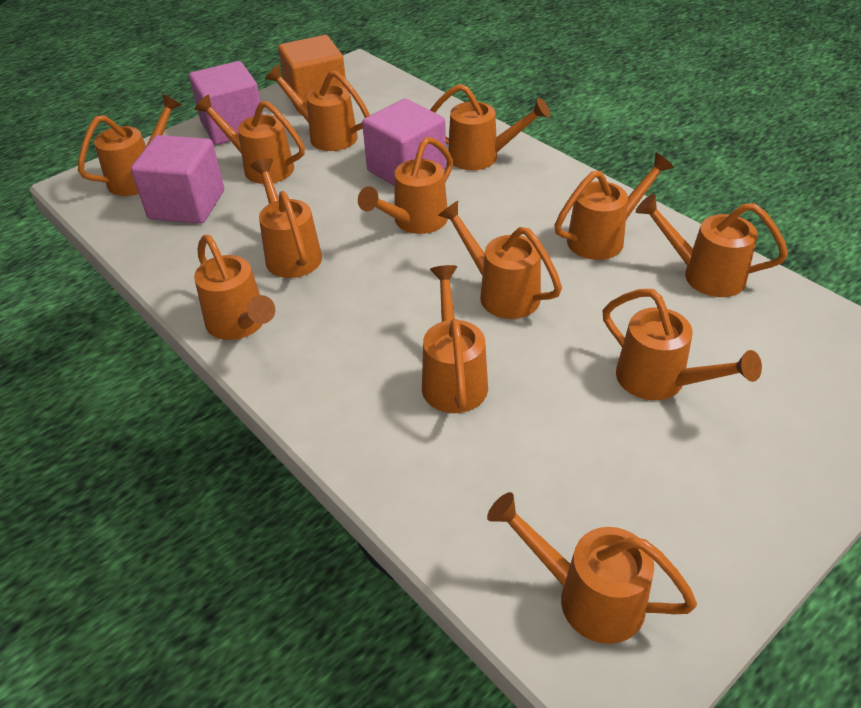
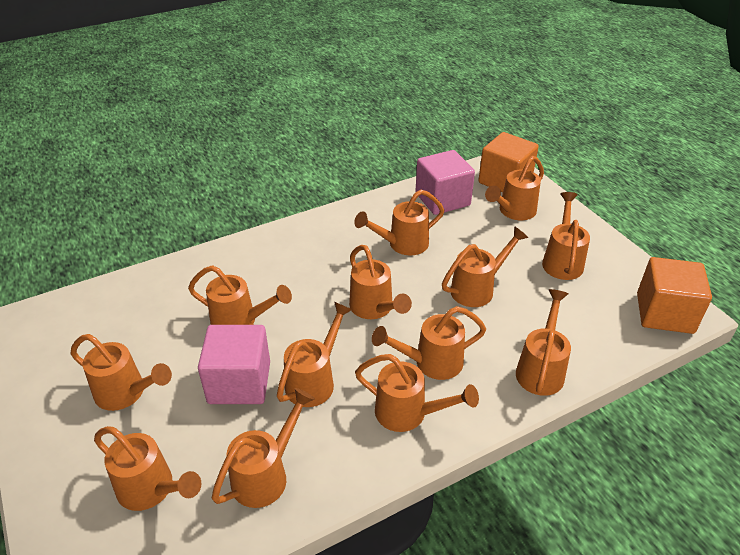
orange cube: [278,35,346,114] = 1 -> [478,132,539,192] [637,257,712,334] = 2
pink cube: [131,135,224,224] [189,61,263,145] [362,99,446,186] = 3 -> [198,325,270,404] [415,150,475,215] = 2

